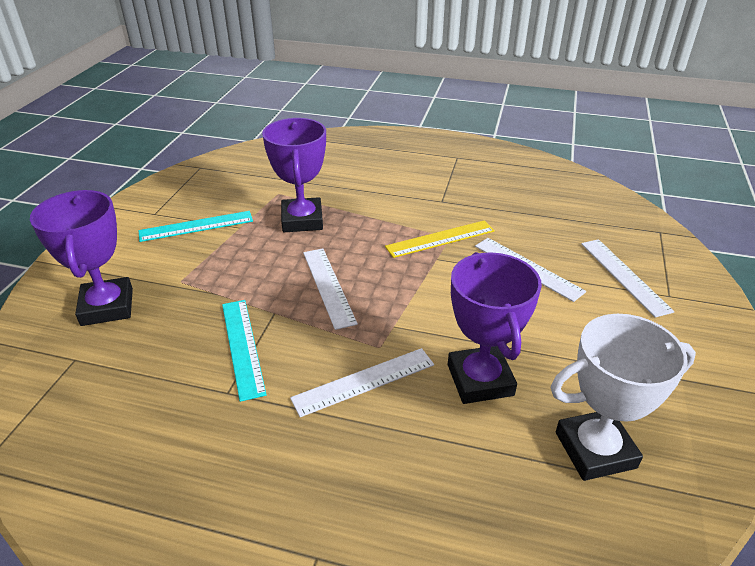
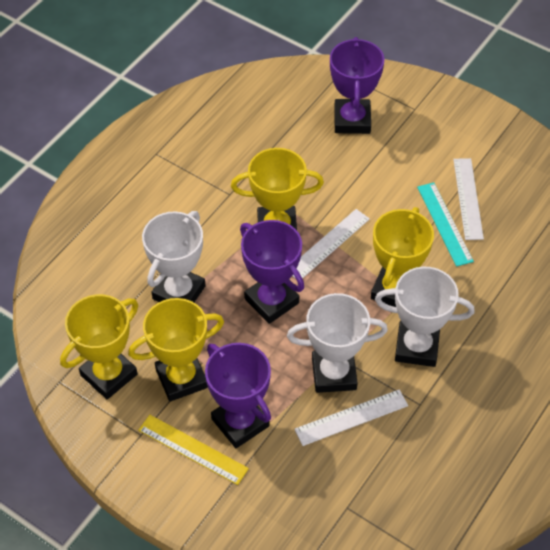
turquoise ruler: [138,211,253,242] [222,300,267,402] = 2 -> [417,182,474,267] = 1
white ruler: [290,348,434,417] [303,248,358,330] [475,238,586,302] [581,239,675,318] = 4 -> [292,209,370,279] [294,389,408,446] [453,158,484,240] = 3
white trophy: [551,314,696,481] = 1 -> [142,211,206,302] [287,293,388,393] [375,267,475,367] = 3
yellow trophy: none = 0 -> [60,294,138,399] [128,298,224,402] [231,148,324,230] [371,207,434,307] = 4

